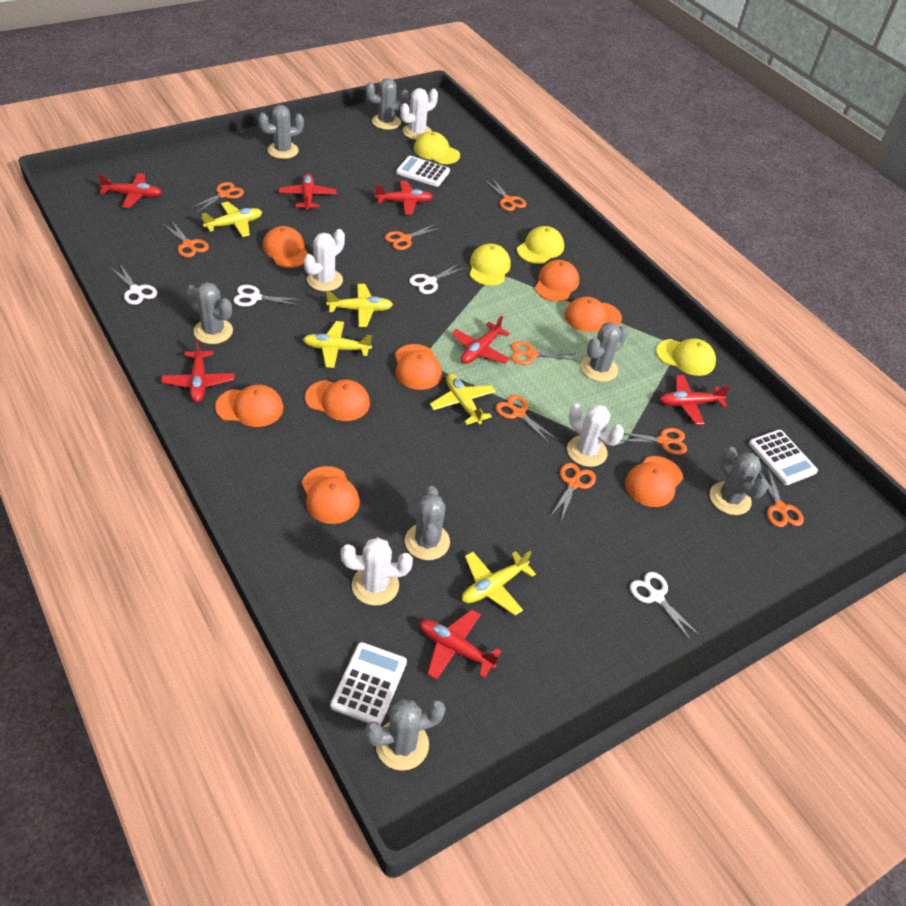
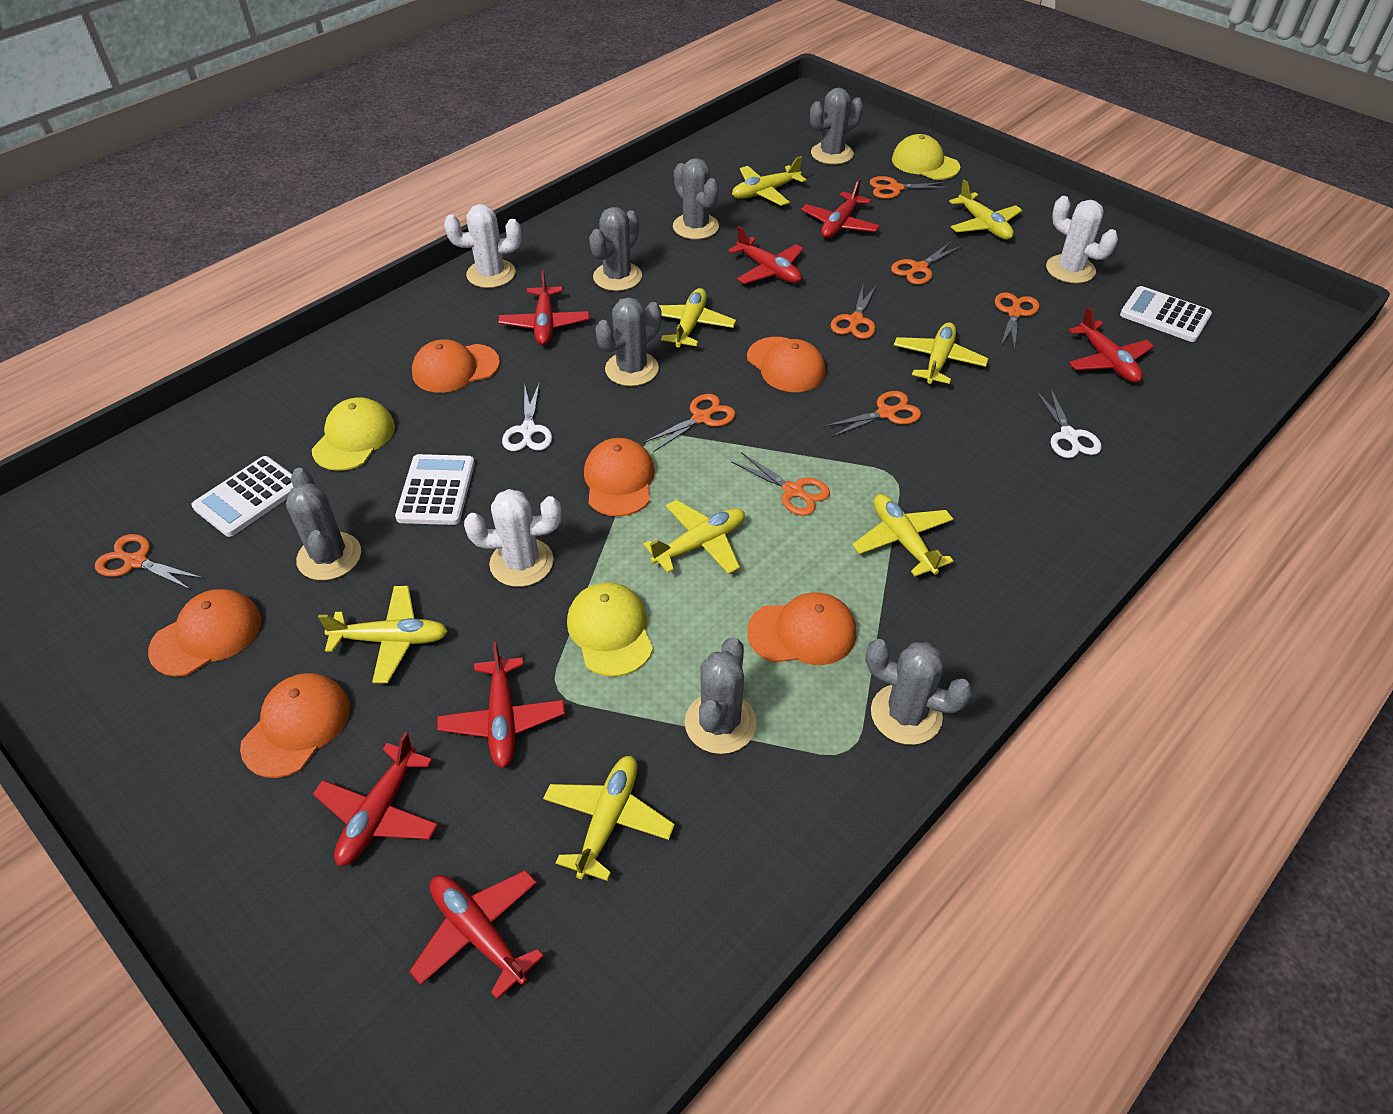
orange cap: [215,384,284,427] [263,226,308,268] [302,466,360,524] [305,379,370,421] [395,344,442,390] [535,260,579,302] [565,296,622,332] [625,456,683,507] = 8 -> [148,589,261,677] [240,673,350,778] [412,339,500,393] [584,438,655,516] [747,337,826,392] [747,592,856,665] = 6
orange scissors: [163,220,209,257] [191,182,244,213] [385,224,441,250] [485,178,526,211] [496,395,557,444] [511,341,577,365] [551,463,596,521] [621,428,687,455] [759,468,804,527] = 9 -> [95,534,203,590] [643,394,735,452] [731,452,830,516] [824,391,921,437] [830,286,876,339] [870,176,950,199] [891,242,962,285] [995,292,1039,351] = 8
white cactus: [304,229,345,291] [341,537,413,606] [400,88,438,140] [567,404,624,467] = 4 -> [444,204,522,288] [464,489,561,587] [1046,196,1118,284] = 3
white scissors: [111,264,157,305] [233,285,301,306] [409,264,466,294] [630,572,700,642] = 4 -> [502,384,552,451] [1036,388,1101,458] = 2
yellow cap: [414,131,460,164] [469,244,511,286] [517,226,564,264] [656,338,716,376] = 4 -> [312,397,395,471] [567,582,653,677] [892,134,960,180] = 3
yellow plane: [202,202,262,237] [303,321,372,368] [326,284,393,327] [430,374,496,425] [462,551,536,615] = 5 -> [318,586,448,683] [543,756,675,881] [643,500,745,574] [659,288,736,348] [732,156,806,206] [852,494,953,576] [894,322,989,384] [949,179,1022,240] = 8

